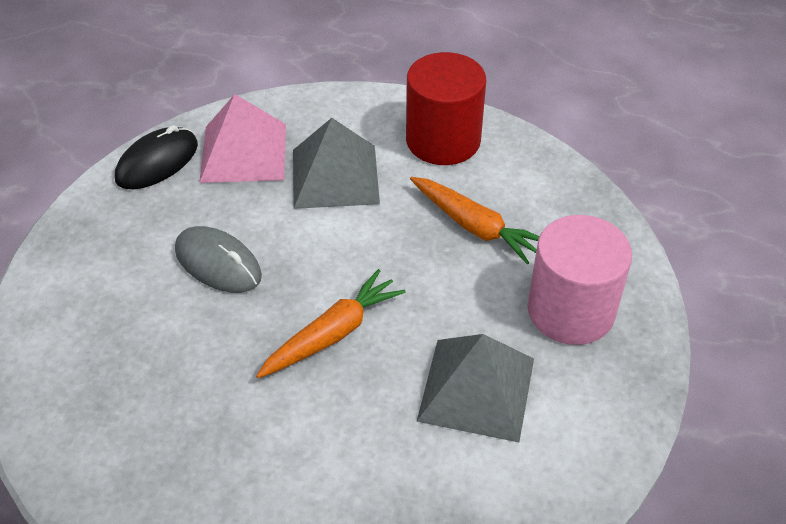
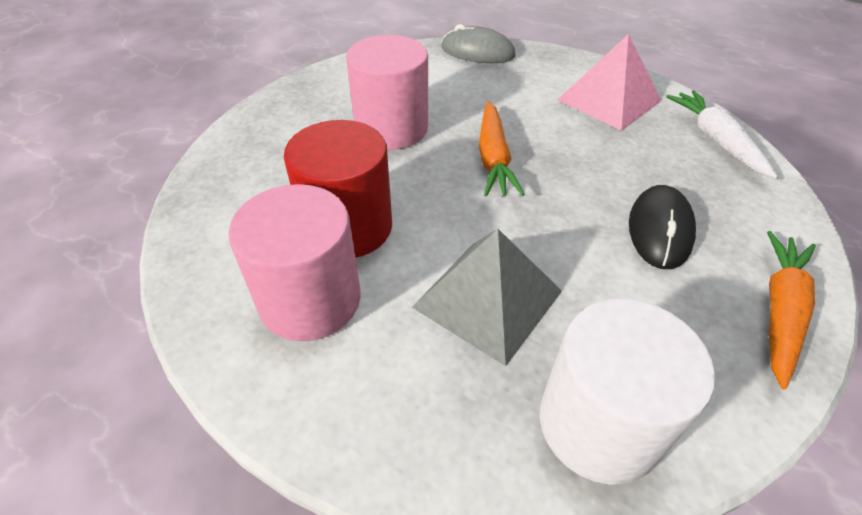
grey pyramid: [293,118,380,209] [416,334,534,442] = 2 -> [412,229,562,366] = 1
pink cylinder: [527,215,632,345] = 1 -> [228,184,361,341] [346,35,428,150] = 2
white carrot: none = 0 -> [666,90,778,179] = 1
white cylinder: none = 0 -> [539,298,715,485] = 1

